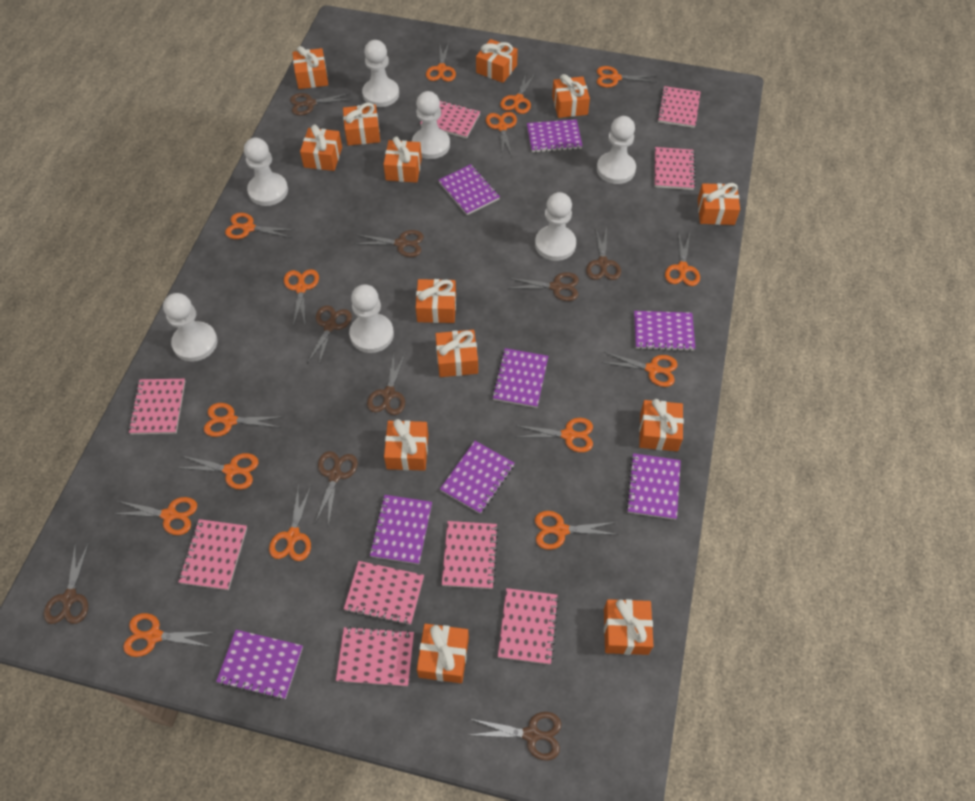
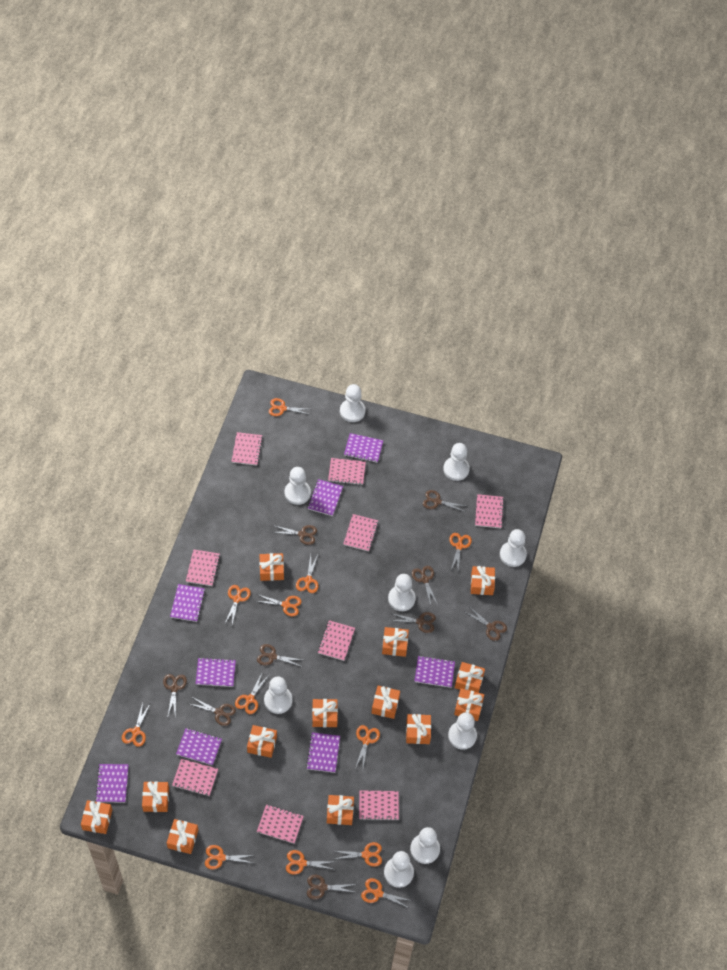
orange scissors: [113,497,197,535] [123,613,215,657] [179,453,259,489] [204,403,281,437] [225,213,295,239] [269,484,311,561] [284,269,319,327] [426,41,456,82] [486,112,517,156] [500,73,535,114] [515,418,593,452] [535,511,618,550] [597,66,656,88] [601,352,678,387] [665,231,700,286] = 15 -> [122,703,150,747] [205,845,255,869] [224,585,251,625] [235,671,269,714] [255,594,302,616] [269,398,311,416] [286,850,336,875] [296,555,318,593] [335,842,382,867] [355,725,380,769] [361,878,412,908] [449,533,472,570] = 12
white pawn: [163,293,218,362] [244,138,288,206] [349,284,394,353] [362,40,399,107] [412,91,450,159] [535,192,576,261] [597,116,636,184] = 7 -> [264,676,292,714] [284,467,311,505] [340,384,365,422] [384,851,414,888] [388,574,415,611] [410,827,440,864] [443,443,470,481] [448,712,477,750] [500,529,527,567] = 9

